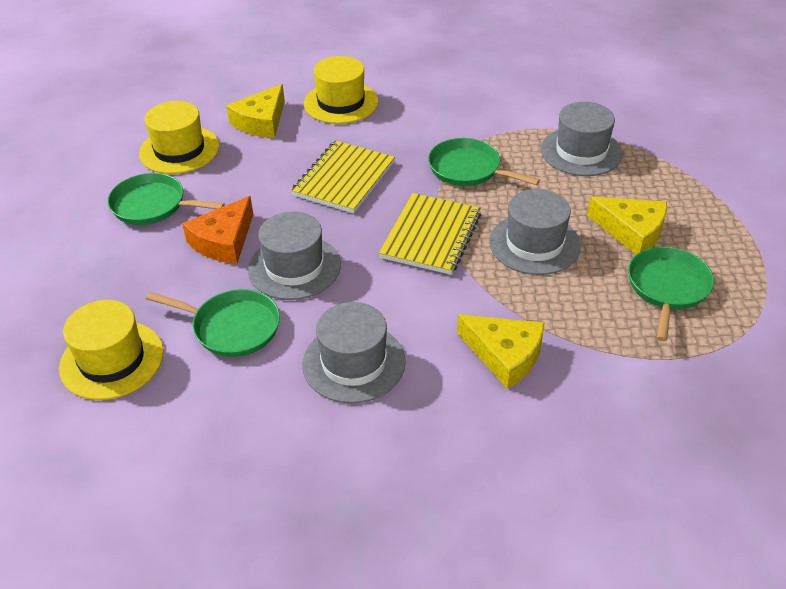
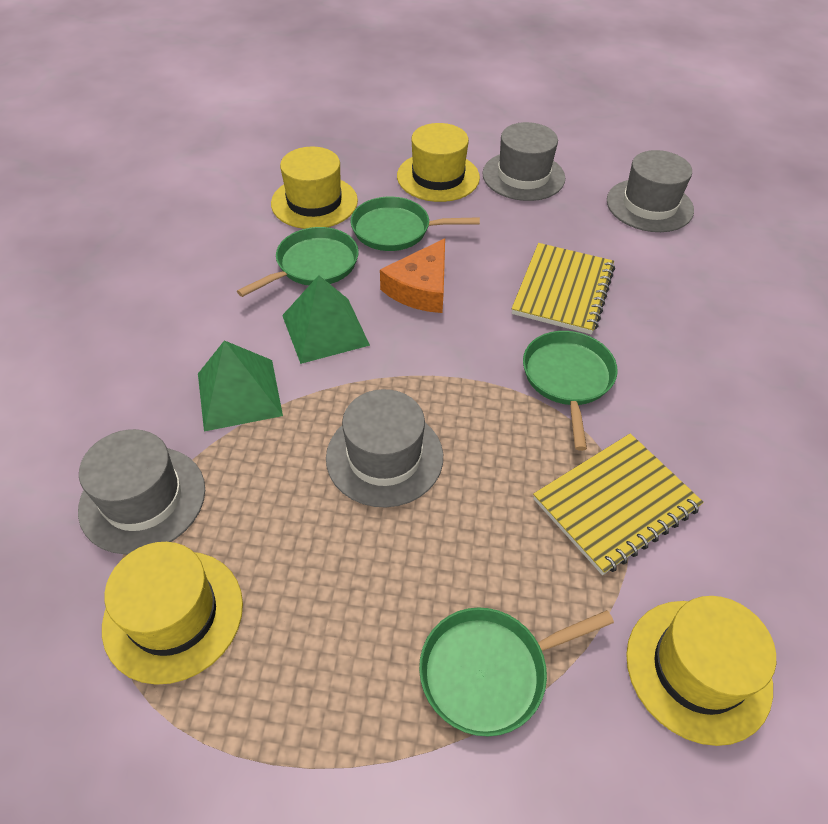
green pyramid: none = 0 -> [198,340,283,431] [282,275,370,364] = 2
yellow cheese: [226,84,285,138] [457,315,545,389] [587,197,667,254] = 3 -> none = 0
yellow hat: [59,300,164,400] [139,101,220,174] [304,56,379,124] = 3 -> [102,542,243,685] [271,147,358,229] [397,123,480,202] [626,596,776,746] = 4

